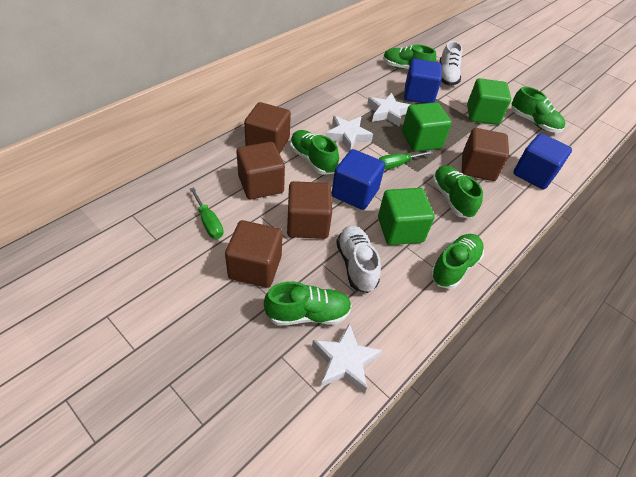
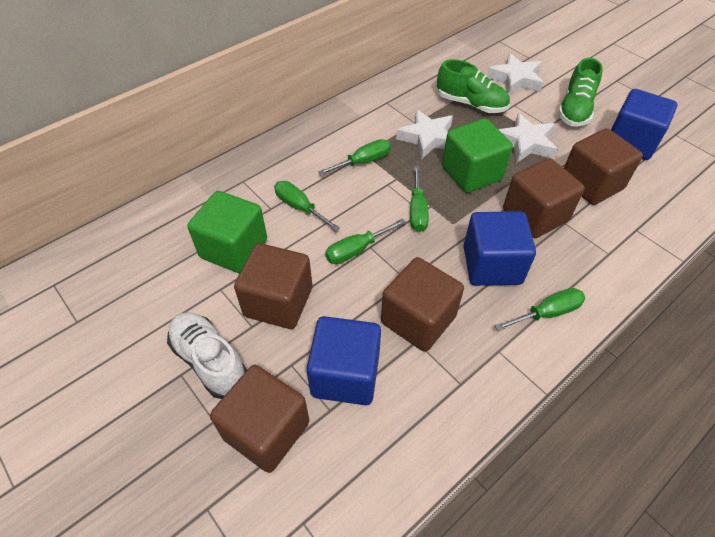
green cube: [378,188,435,245] [402,102,452,152] [467,78,511,125] = 3 -> [187,191,267,273] [442,118,513,193] = 2
green screwdriver: [190,187,224,239] [379,151,433,170] = 2 -> [274,181,340,231] [318,139,391,175] [325,218,406,264] [410,166,429,232] [495,288,585,331] = 5
green shoe: [264,281,352,325] [290,130,339,175] [383,45,436,70] [430,234,484,289] [432,165,483,219] [511,86,565,133] = 6 -> [437,59,510,113] [558,58,603,126] = 2
white shoe: [336,226,381,293] [439,41,463,85] = 2 -> [167,312,247,399] = 1

